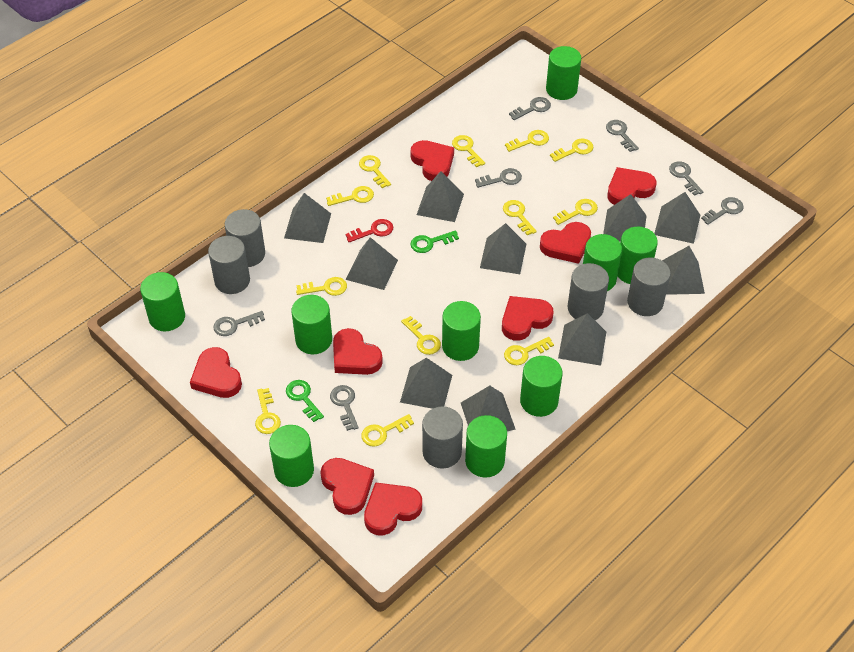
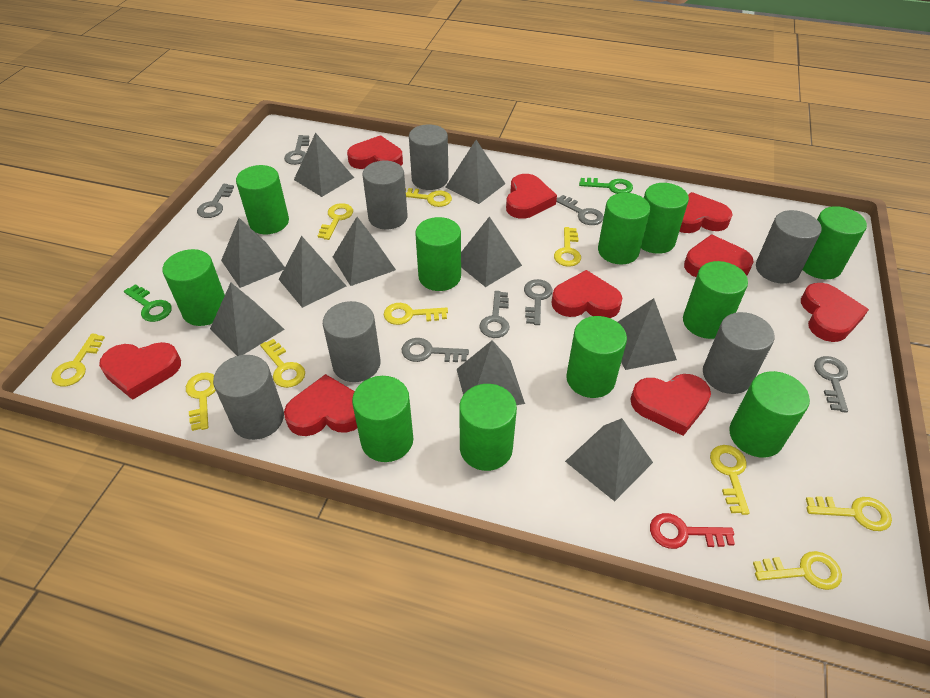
green cylinder: [140,272,185,331] [269,425,314,487] [291,295,332,354] [442,301,481,361] [465,415,507,478] [520,356,563,417] [546,46,581,100] [583,234,622,291] [618,227,658,284] = 9 -> [162,249,225,326] [236,165,289,234] [352,376,413,462] [415,217,461,291] [459,384,517,471] [566,316,627,398] [598,193,650,265] [641,183,689,254] [683,261,748,339] [729,371,810,458] [802,206,867,279] = 11
grey cylinder: [208,236,250,294] [225,209,265,267] [422,407,463,469] [568,263,609,320] [627,257,671,316] = 5 -> [213,355,284,440] [323,301,381,382] [363,161,408,229] [409,124,449,190] [703,312,774,394] [756,210,822,284] = 6
red heart: [190,347,242,398] [320,458,374,515] [333,328,383,375] [364,482,422,536] [411,140,454,181] [502,296,553,341] [540,222,591,264] [607,167,656,205] = 8 -> [99,342,181,400] [284,374,357,436] [347,135,403,169] [506,174,557,219] [551,270,622,318] [631,374,711,436] [679,192,733,233] [684,234,754,277] [801,283,869,342] = 9
yellow key: [255,388,281,434] [296,277,347,296] [326,186,374,206] [359,155,391,188] [361,414,414,447] [401,316,441,355] [452,135,485,167] [503,200,537,235] [504,337,554,365] [505,130,549,152] [550,138,594,162] [553,199,598,225] = 12 -> [51,333,105,387] [186,372,216,431] [260,339,305,388] [318,203,353,240] [384,303,448,325] [405,188,452,207] [554,227,581,267] [710,445,750,515] [753,551,842,590] [806,496,892,531] = 10

